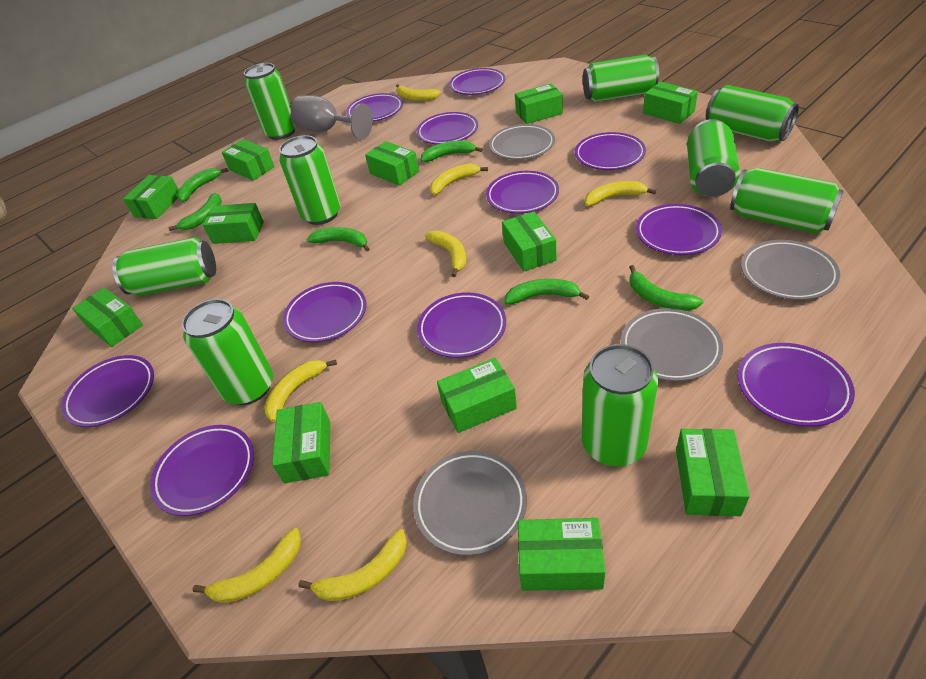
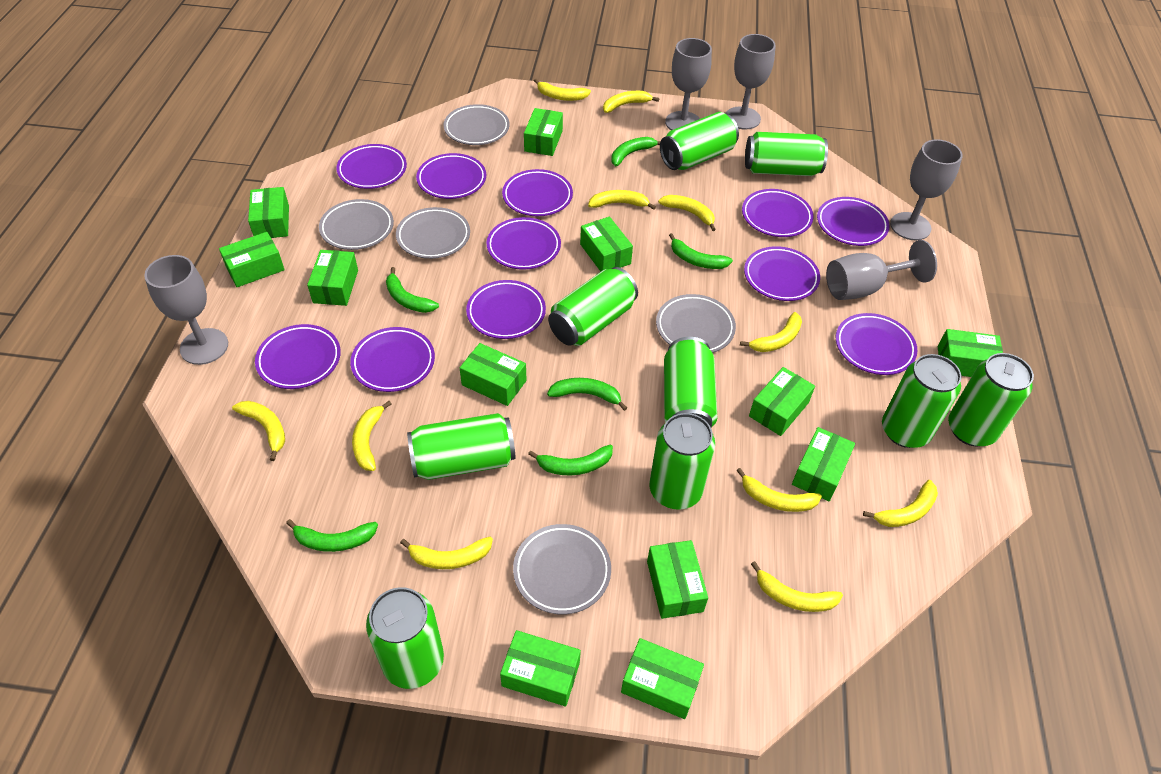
grey goblet: [291,95,373,140] = 1 -> [144,255,228,365] [665,38,712,130] [725,34,776,130] [826,240,937,300] [890,139,963,240] = 5
grey plate: [413,451,527,556] [489,124,555,160] [621,308,723,381] [741,240,840,300] = 4 -> [319,199,394,250] [396,207,470,259] [443,104,509,145] [513,524,611,614] [656,294,736,353] = 5
yellow banana: [193,528,301,603] [264,360,337,422] [298,529,407,601] [396,84,441,101] [425,231,466,277] [430,164,488,195] [585,181,656,206] = 7 -> [232,401,285,461] [352,401,391,471] [400,537,493,569] [534,79,591,101] [588,190,656,210] [603,91,659,113] [658,195,716,231] [736,468,822,512] [740,312,802,352] [751,561,843,612] [863,480,938,527] = 11

